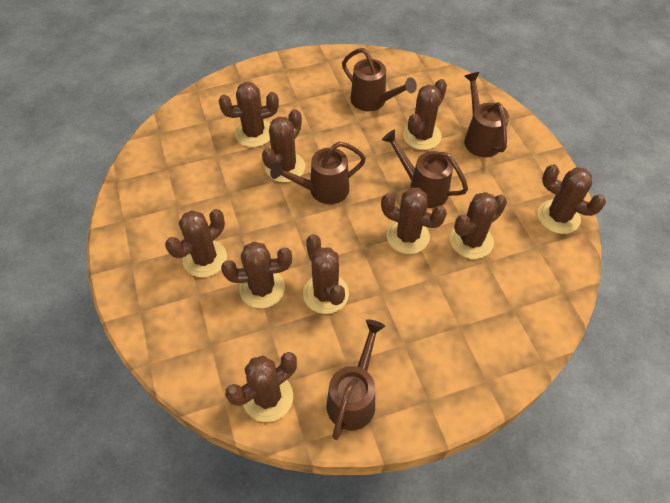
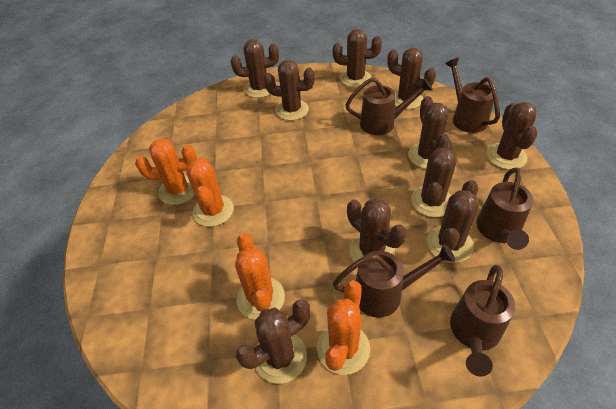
orange cactus: none = 0 -> [135,139,197,205] [186,157,234,227] [235,233,285,320] [317,280,370,375] = 4

